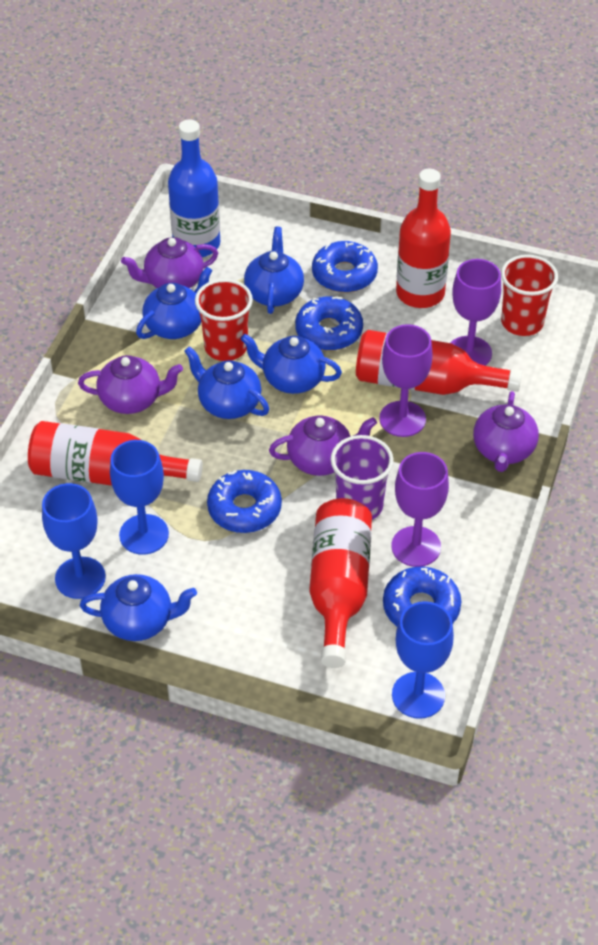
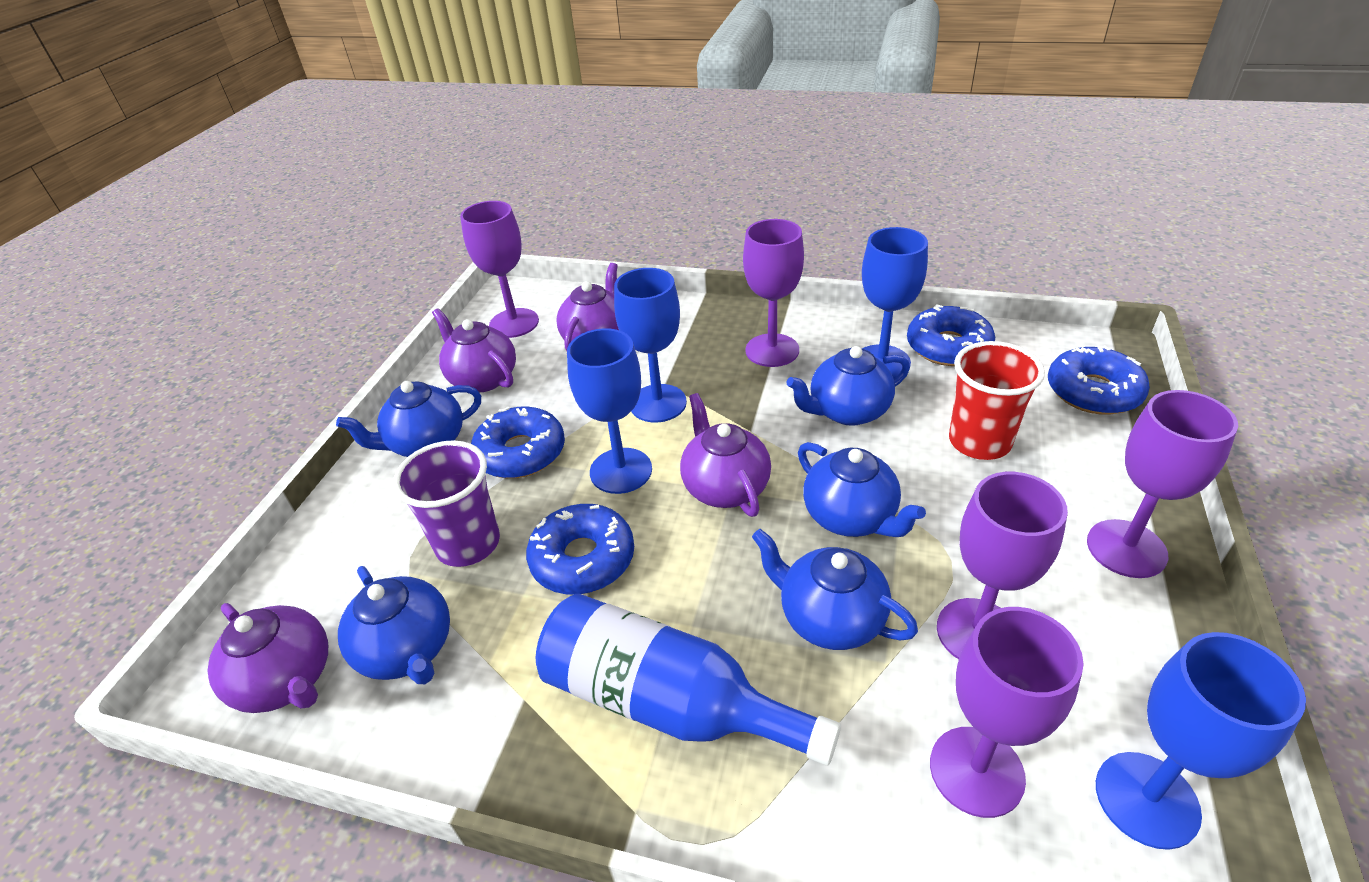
blue goblet: [42,483,106,599] [110,440,169,555] [392,601,454,719] = 3 -> [567,328,652,494] [614,268,687,423] [862,227,928,379] [1096,632,1306,850] = 4
purple goblet: [379,324,433,437] [392,452,449,567] [451,259,501,366] = 3 -> [460,201,539,338] [743,219,804,367] [930,607,1084,818] [937,472,1068,659] [1087,390,1238,578] = 5
red bottle: [28,421,203,486] [309,498,372,668] [356,330,522,395] [396,169,451,308] = 4 -> none = 0
red cup: [195,279,253,361] [501,255,558,336] = 2 -> [949,341,1045,460] = 1

